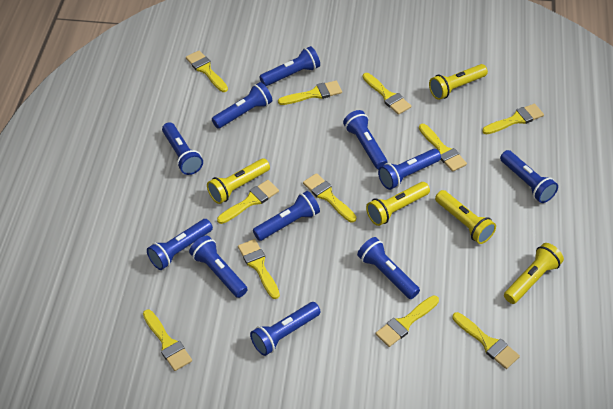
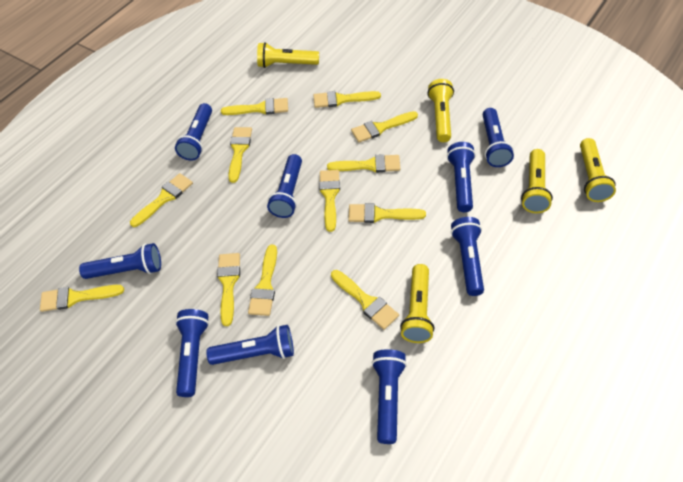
blue flashlight: [147,219,213,270] [162,122,203,175] [189,236,248,298] [212,82,272,129] [250,302,321,356] [253,191,320,241] [259,46,320,86] [343,110,388,169] [357,237,420,299] [378,149,441,190] [500,150,558,203] = 11 -> [79,243,161,279] [175,103,212,161] [175,309,209,397] [206,325,294,365] [267,154,302,218] [372,349,407,444] [447,142,476,212] [451,217,484,296] [483,108,514,167] = 9
yellow brush: [143,309,192,371] [186,50,228,92] [217,180,279,224] [238,239,280,299] [278,81,342,105] [303,173,356,223] [362,73,411,115] [376,295,439,347] [419,124,467,172] [452,312,520,369] [482,104,544,134] = 11 -> [40,285,124,312] [130,173,193,227] [217,253,240,326] [221,98,288,115] [228,127,252,183] [248,245,277,316] [313,91,381,108] [319,170,340,232] [327,154,400,173] [331,270,399,330] [348,203,426,223] [351,111,418,142] = 12

